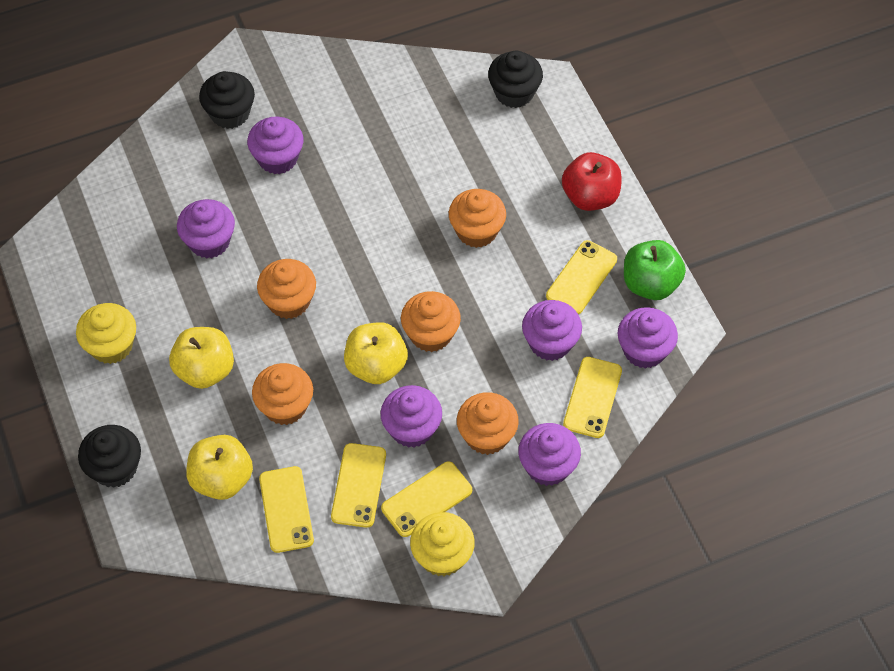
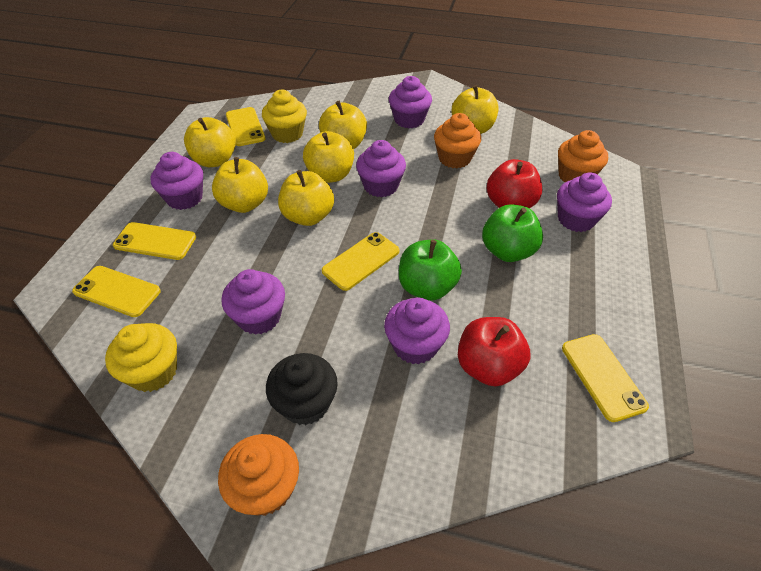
black cupcake: [78,425,141,488] [199,71,255,129] [488,50,543,108] = 3 -> [266,353,338,425] = 1
green apple: [624,240,686,300] = 1 -> [399,239,462,300] [482,204,543,262] = 2
orange cupcake: [252,363,313,425] [257,259,316,319] [401,291,461,352] [449,189,506,248] [457,392,519,455] = 5 -> [218,434,299,516] [434,113,481,168] [558,130,608,182] = 3
red apple: [562,152,622,211] = 1 -> [458,317,531,387] [486,159,542,209] = 2
yellow apple: [169,327,234,389] [186,435,253,500] [344,322,408,384] = 3 -> [184,117,236,167] [212,157,268,213] [278,170,334,226] [303,131,354,183] [319,101,367,149] [452,85,498,134] = 6

